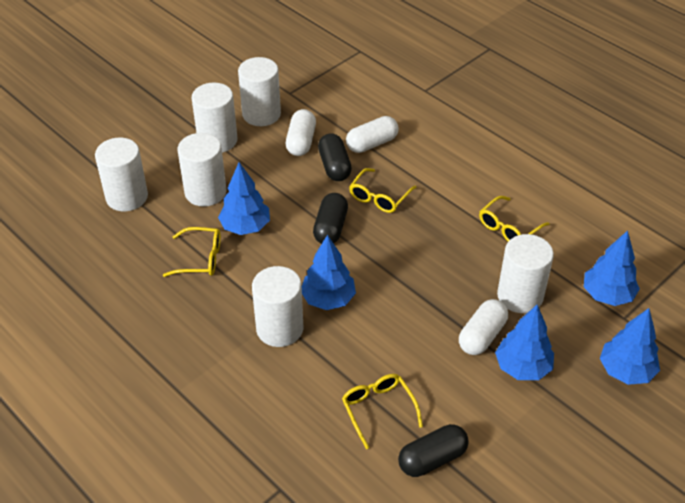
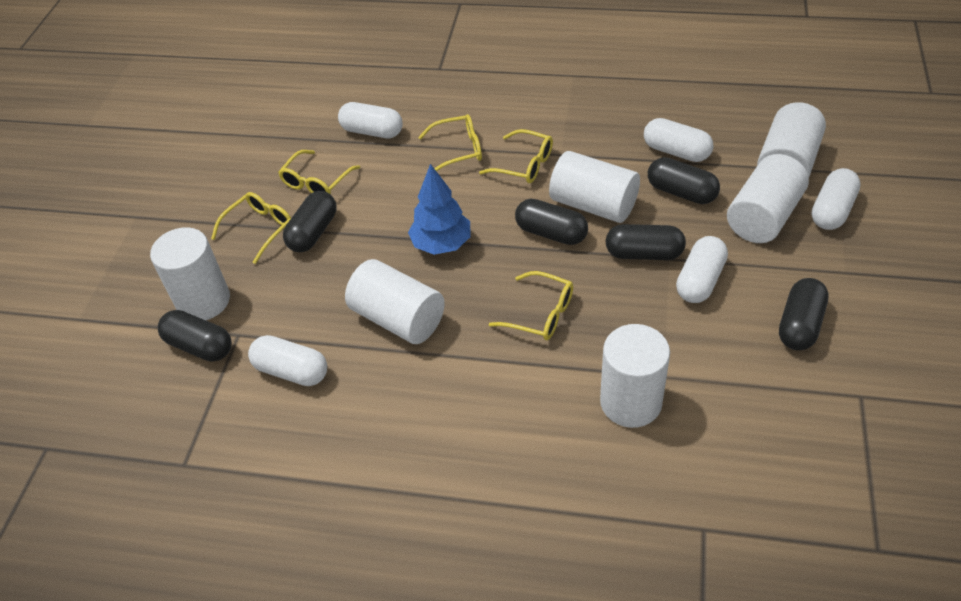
black capsule: [313,193,348,244] [318,133,352,181] [398,424,469,477] = 3 -> [158,310,232,362] [283,191,337,252] [515,199,588,245] [606,224,686,260] [648,157,720,204] [779,278,829,350] = 6
blue tree: [218,162,270,235] [302,235,356,310] [495,305,554,380] [584,230,640,306] [600,308,660,385] = 5 -> [408,164,470,255] = 1
white capsule: [286,109,316,156] [346,116,399,153] [459,299,508,355] = 3 -> [248,335,327,386] [338,102,403,138] [644,118,714,162] [676,236,728,303] [811,168,861,230] = 5
yellow glasses: [163,227,221,277] [342,374,423,449] [349,168,417,213] [479,196,549,242] = 4 -> [211,192,291,264] [278,150,360,195] [418,114,482,171] [479,129,553,183] [489,271,573,340] = 5

